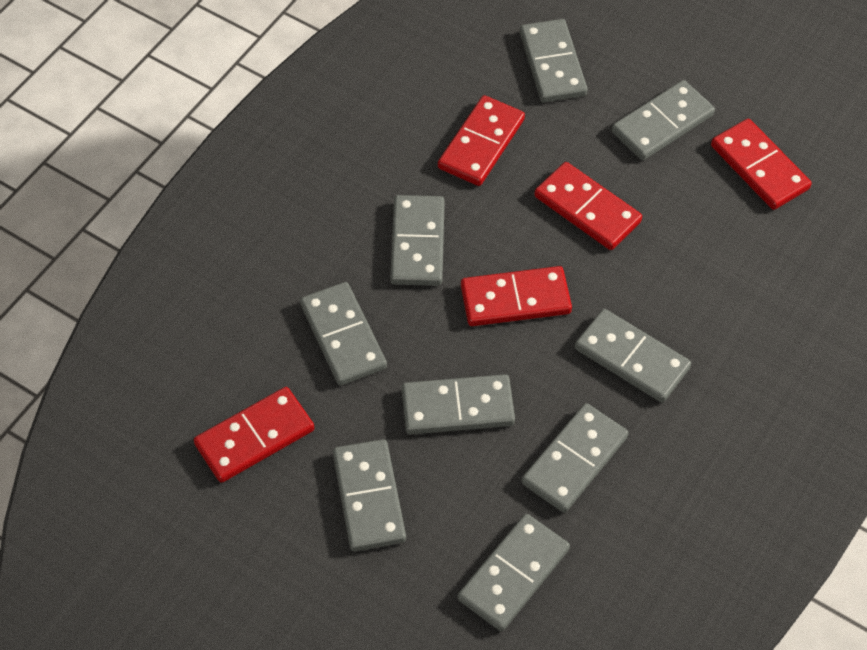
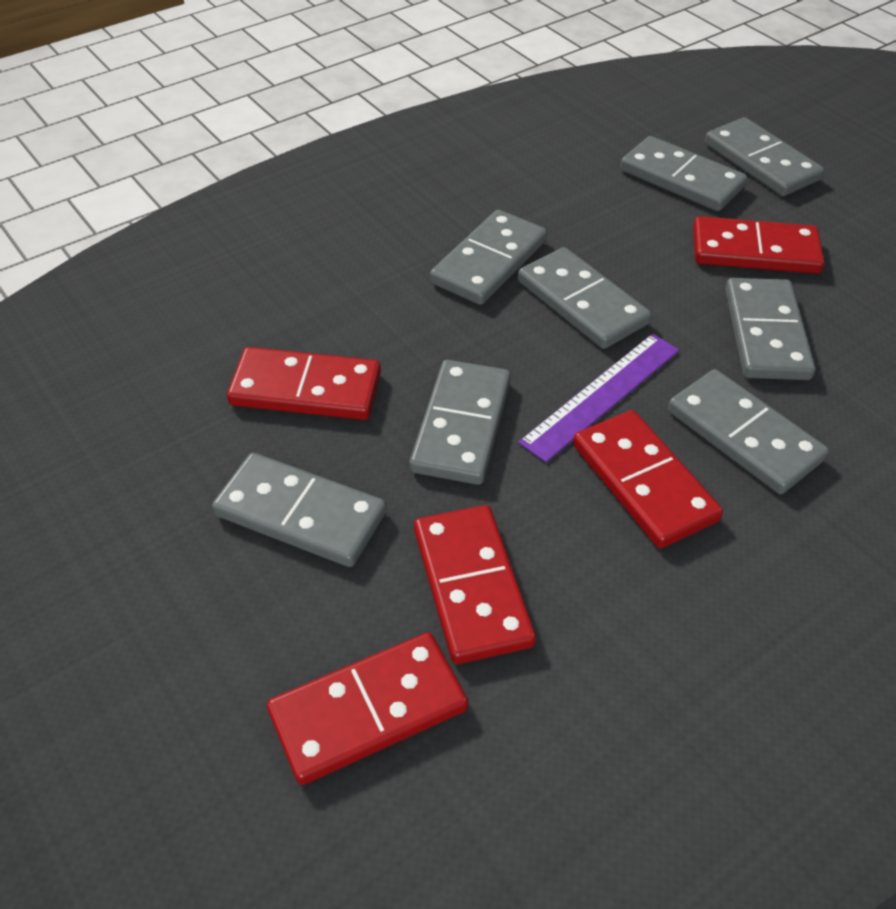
grey domino: [300,282,387,386] [333,439,406,551] [390,195,445,286] [402,374,515,434] [458,514,570,631] [520,19,588,102] [521,403,628,513] [575,309,691,402] [612,80,715,160] = 9 -> [212,453,386,567] [410,360,511,485] [430,210,547,305] [518,247,651,349] [620,136,747,211] [668,369,829,494] [705,117,824,196] [725,278,815,380] = 8
purple ruler: none = 0 -> [518,334,679,462] = 1

